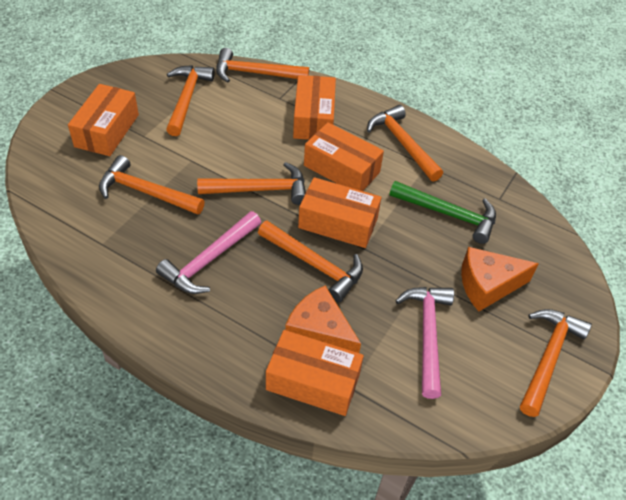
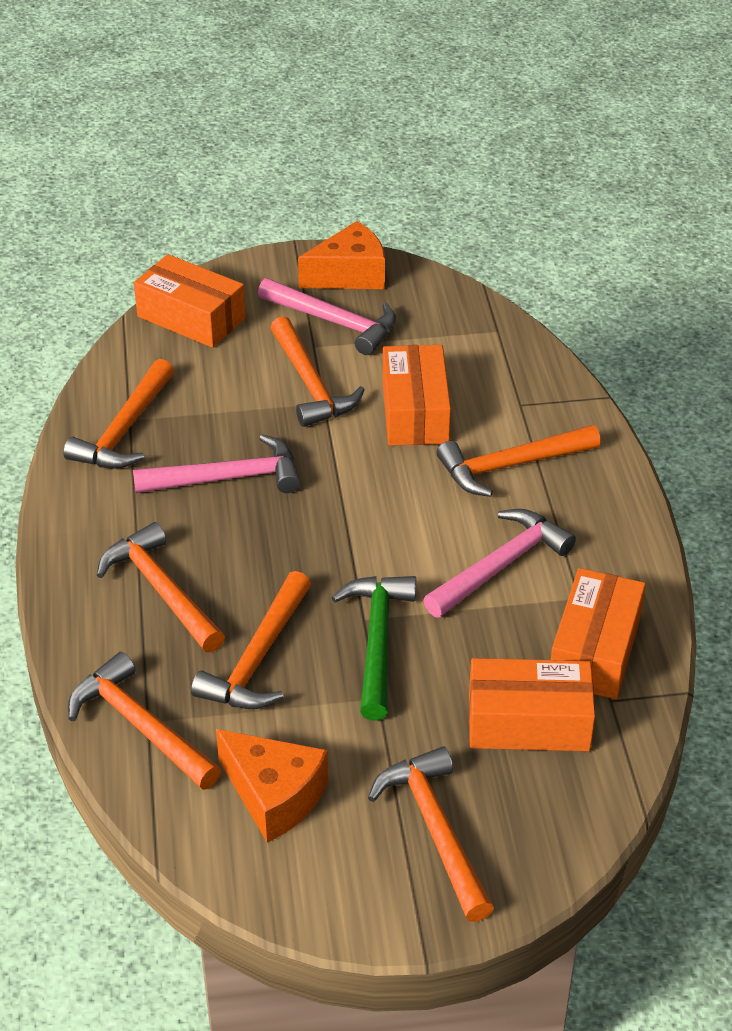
orange box: [68,84,139,156] [266,330,364,416] [293,75,336,140] [298,177,381,248] [304,122,384,191] = 5 -> [134,254,246,348] [383,345,451,446] [469,658,595,751] [551,568,646,699] = 4
pink hammer: [156,211,261,294] [395,287,454,399] = 2 -> [133,434,301,493] [258,278,396,355] [423,509,576,618] = 3

